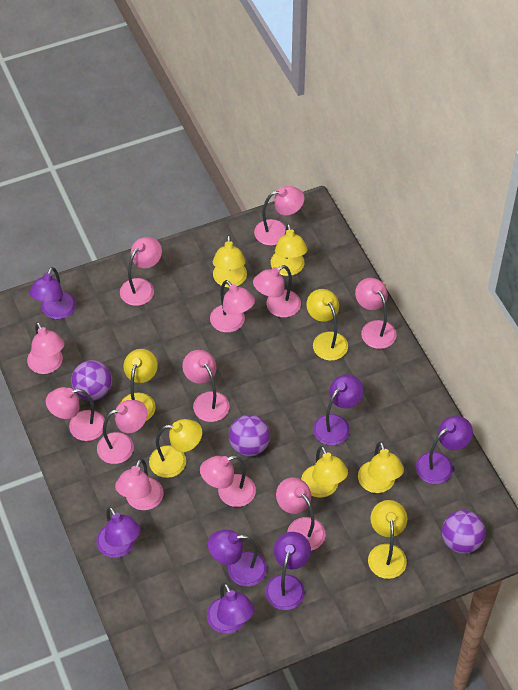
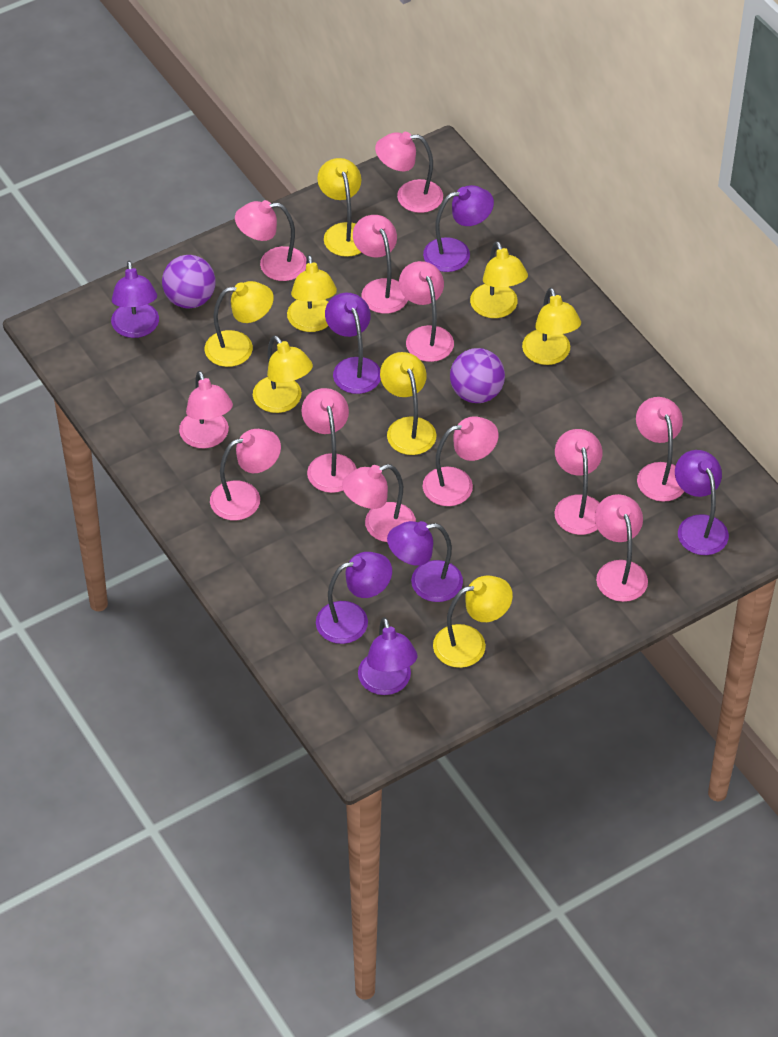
purple ball: [71,360,112,401] [229,415,270,456] [442,510,486,554] = 3 -> [162,255,216,308] [450,348,505,403] = 2

